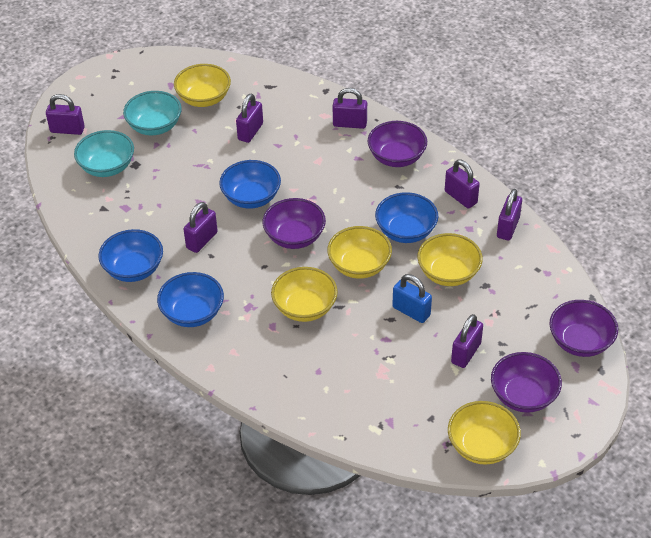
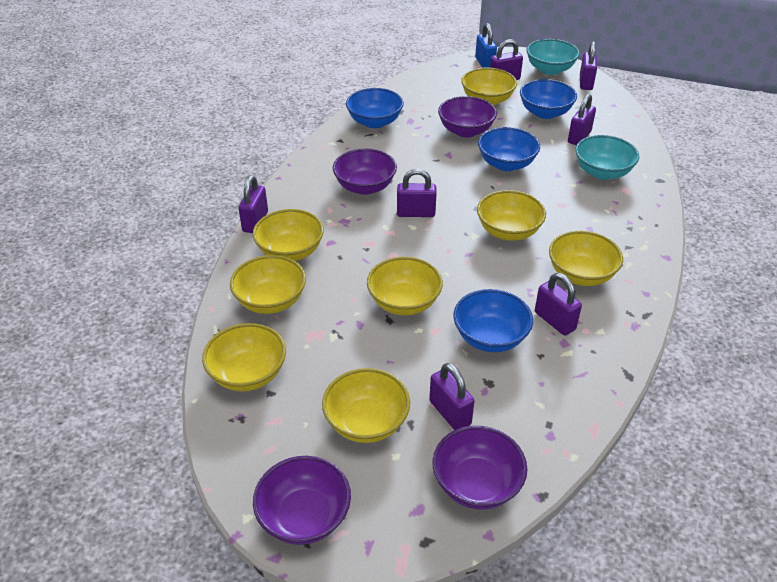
yellow bowl: [174,64,231,107] [271,267,338,322] [327,226,392,279] [417,233,483,286] [448,401,521,465] = 5 -> [202,323,286,391] [230,255,306,314] [253,209,324,261] [322,368,410,443] [367,257,443,315] [461,68,517,106] [477,190,546,241] [549,231,623,286] = 8

